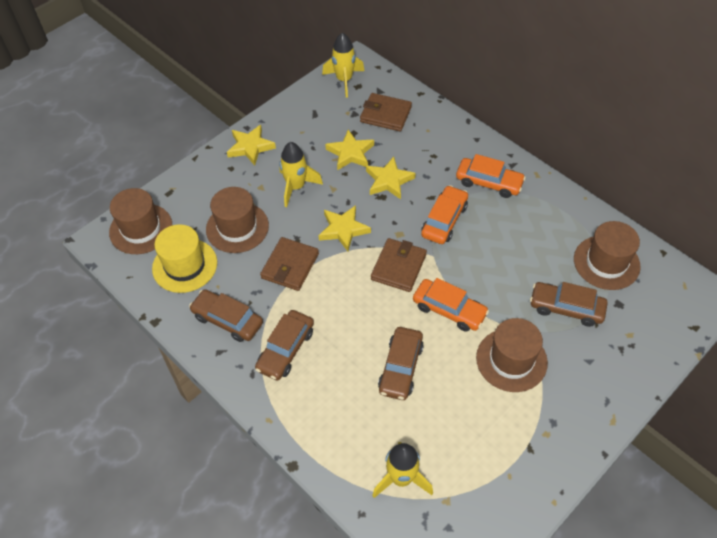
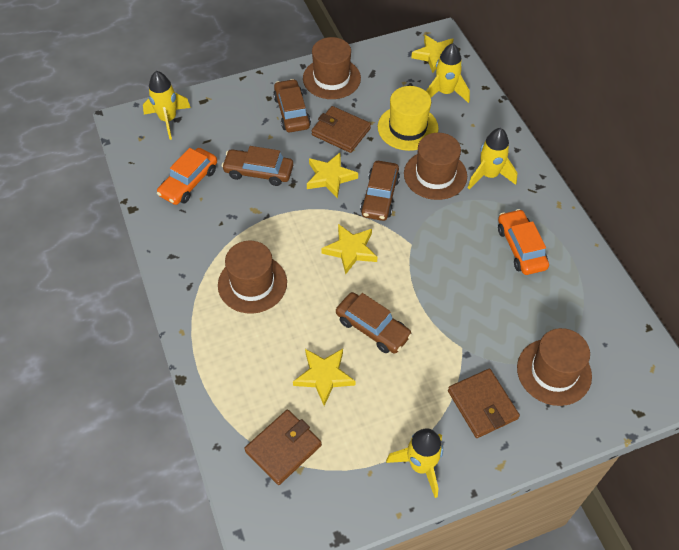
orange car: [413,278,489,332] [421,185,468,244] [456,154,526,198] = 3 -> [157,148,217,205] [498,209,549,275] = 2
yellow rocket: [279,142,323,207] [322,33,364,98] [372,442,433,498] = 3 -> [143,71,191,140] [386,428,443,498] [426,43,470,103] [468,128,517,189] = 4

